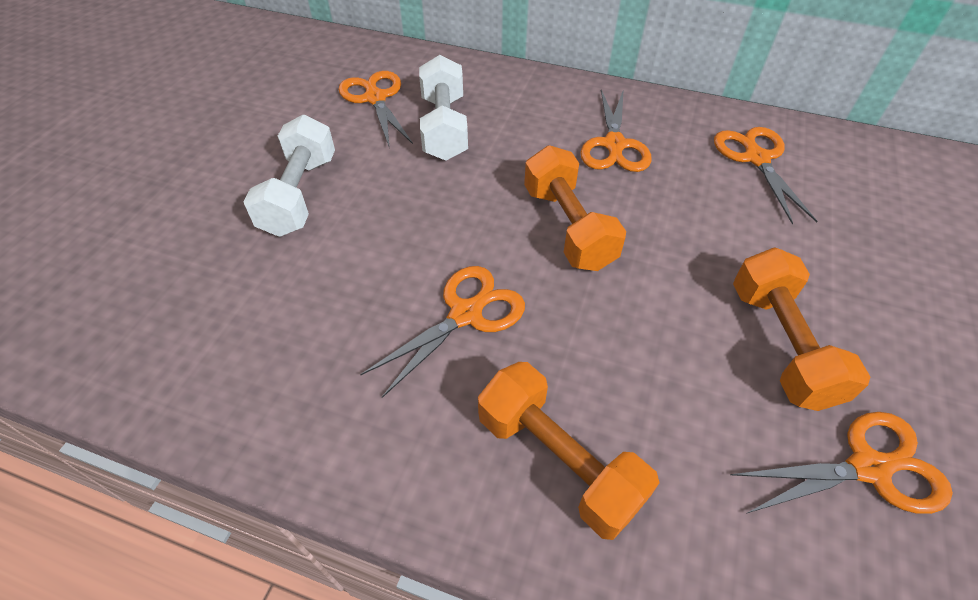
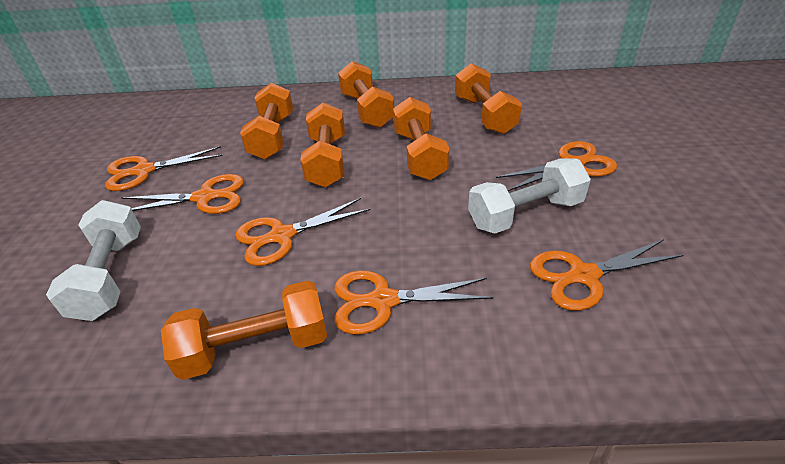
orange dumbbell: [478,362,660,540] [524,145,626,271] [733,247,870,411] = 3 -> [161,280,327,380] [240,83,293,160] [300,103,345,187] [338,61,394,128] [393,97,450,180] [455,63,522,134] = 6
orange scissors: [338,71,413,149] [360,266,525,398] [580,89,651,172] [714,127,817,224] [731,412,953,514] = 5 -> [105,146,223,191] [121,174,244,214] [235,198,370,266] [334,270,494,335] [496,141,617,191] [530,239,683,311] = 6

